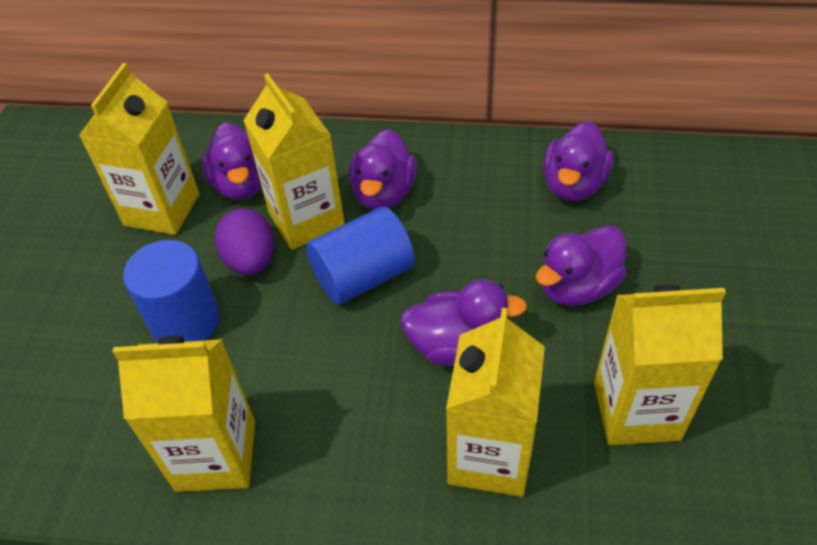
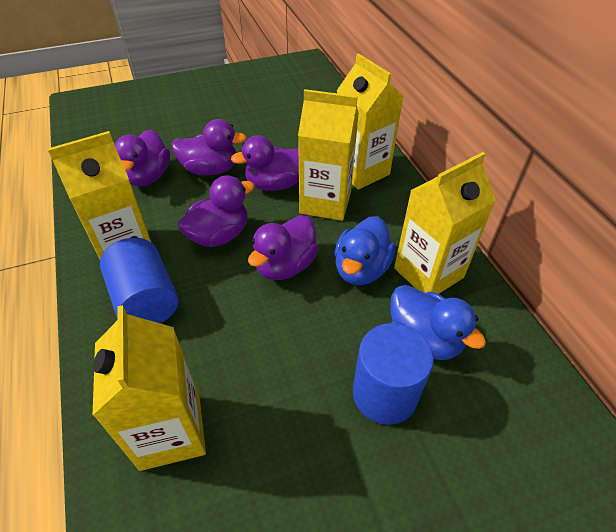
blue duck: none = 0 -> [334,216,395,285] [390,285,486,360] = 2
purple egg: [215,208,274,275] = 1 -> none = 0

